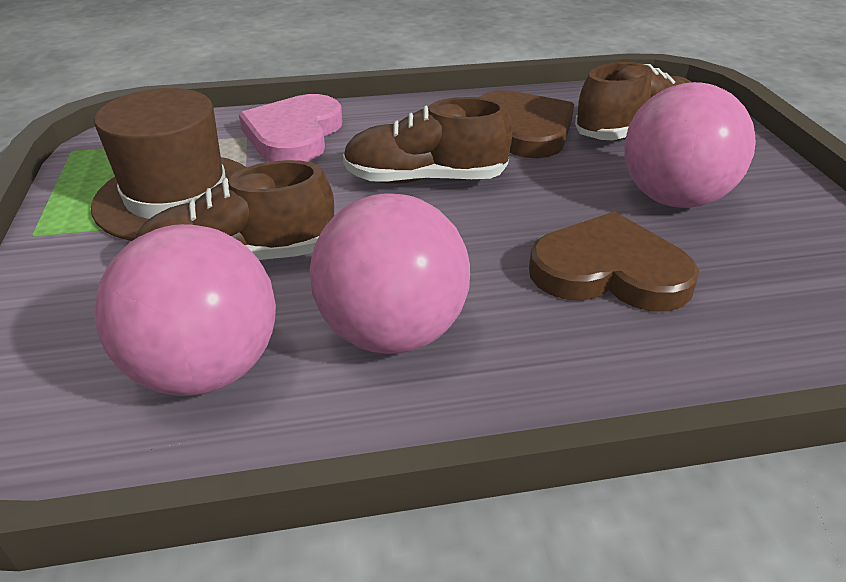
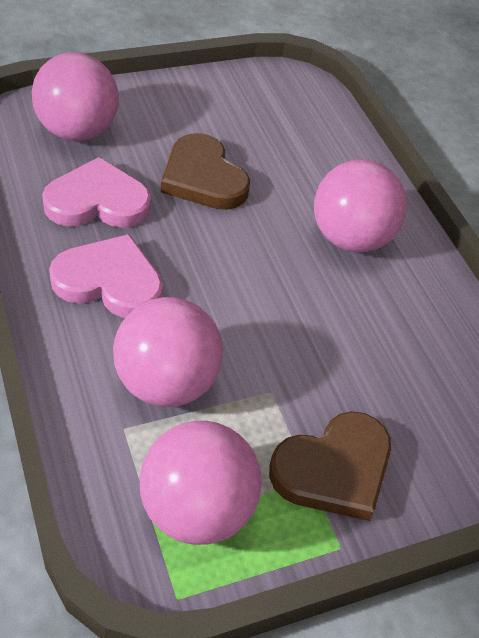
brown hat: [91,88,246,241] = 1 -> none = 0
brown shoe: [134,160,334,260] [343,97,512,184] [575,62,691,141] = 3 -> none = 0
pink ball: [94,224,276,396] [310,193,470,354] [624,82,756,208] = 3 -> [32,52,119,141] [113,297,223,407] [140,421,262,545] [314,159,407,253] = 4
pink heart: [239,94,342,162] = 1 -> [42,157,151,228] [49,234,163,318] = 2

